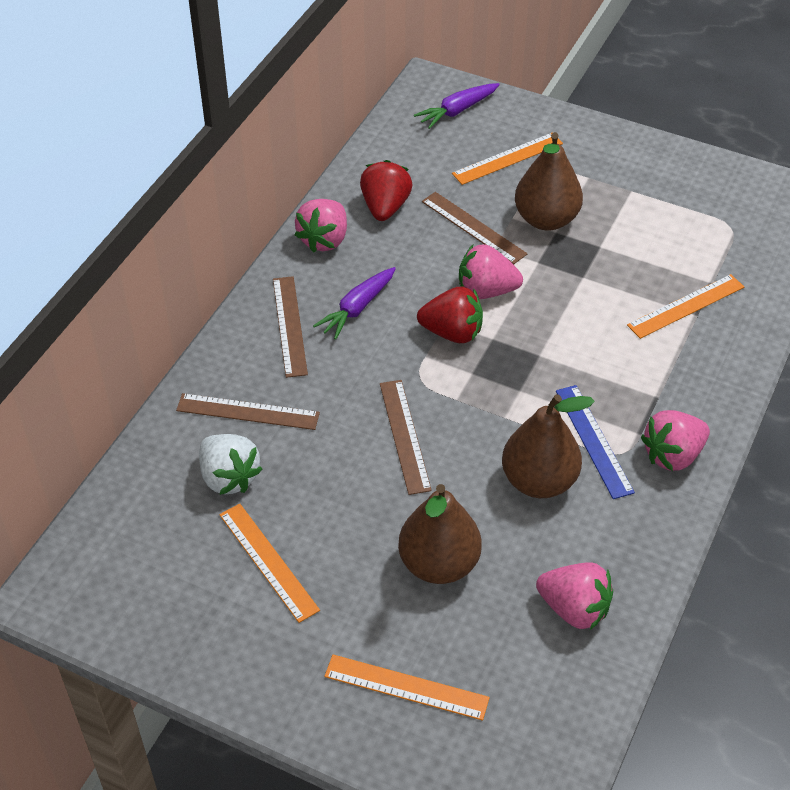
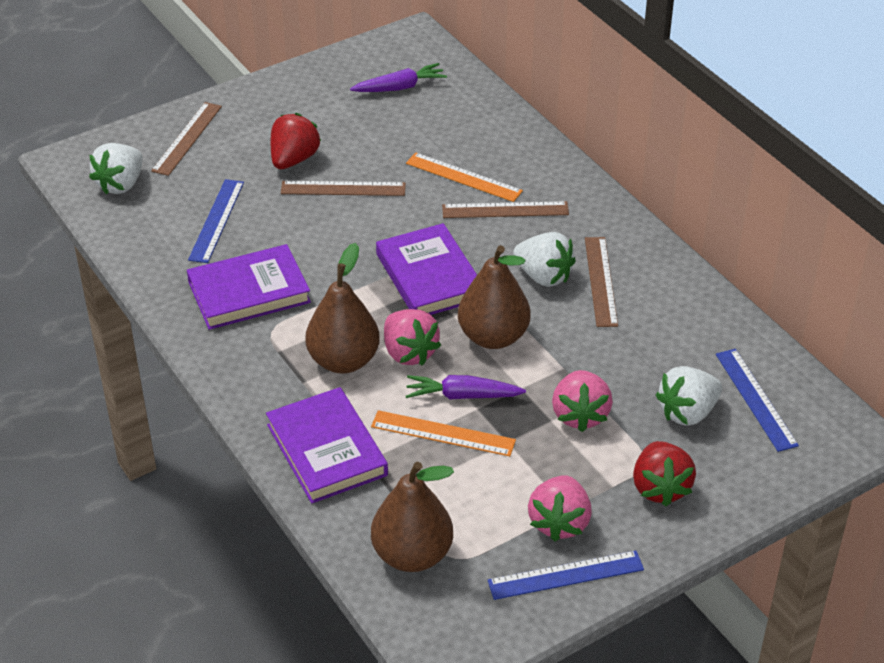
blue ruler: [556,385,635,499] = 1 -> [188,179,244,263] [488,551,644,600] [716,349,799,452] = 3
orange ruler: [219,503,320,623] [324,655,490,721] [452,133,563,185] [627,274,744,339] = 4 -> [371,410,516,456] [406,153,523,202] = 2
pink strawberry: [295,199,347,253] [459,244,523,299] [536,562,613,630] [641,410,710,471] = 4 -> [384,309,441,366] [528,475,592,542] [552,370,613,432] = 3
purple book: none = 0 -> [187,244,311,330] [266,387,388,504] [376,223,477,315] = 3
white strawberry: [199,434,262,495] = 1 -> [89,143,143,195] [513,232,576,287] [656,366,722,426] = 3

